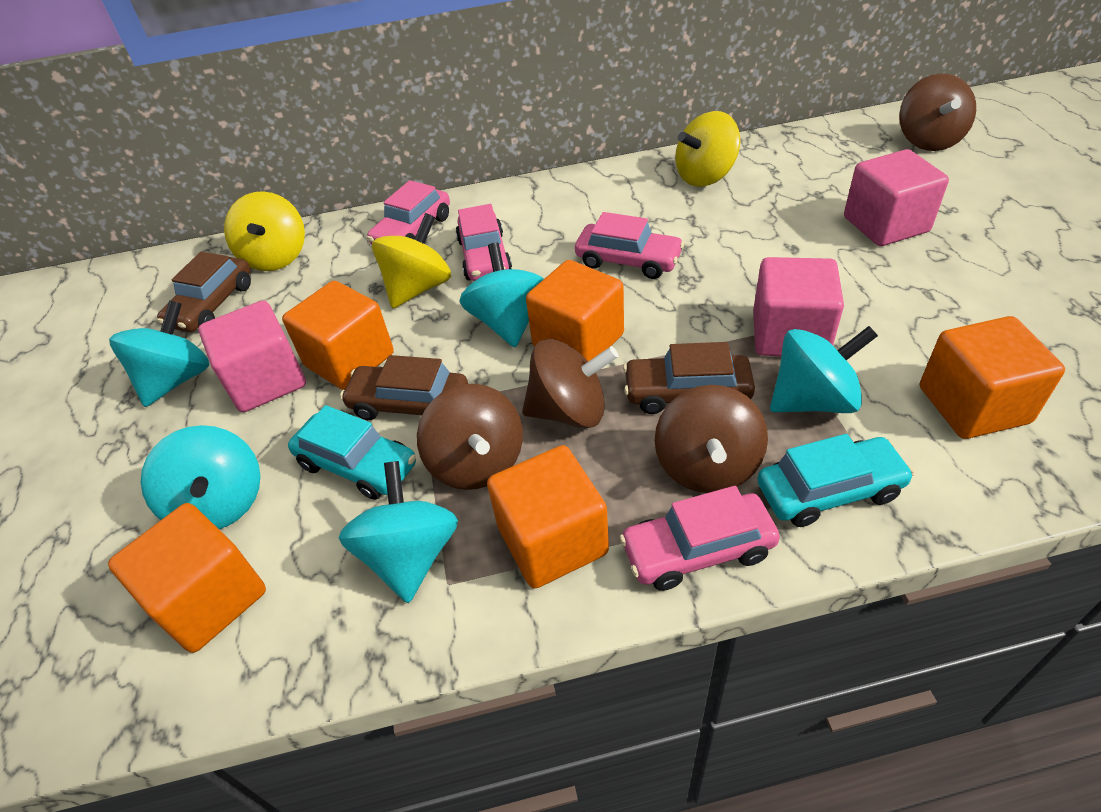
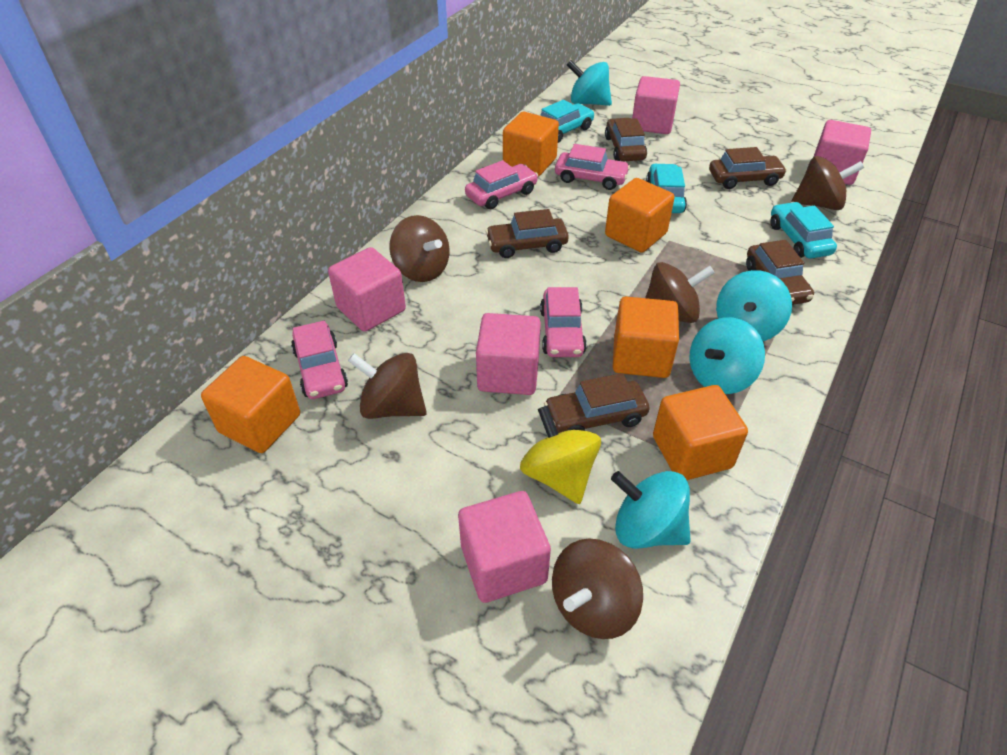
brown car: [157,252,251,332] [340,355,468,420] [623,342,755,414] = 3 -> [485,209,569,258] [544,373,650,433] [605,118,647,161] [709,147,787,189] [746,240,814,305] = 5
brown spinning top: [417,384,523,490] [522,339,618,428] [655,385,768,493] [899,73,976,151] = 4 -> [348,353,427,419] [389,215,450,282] [552,538,643,639] [645,262,715,323] [792,156,864,210] = 5
pink cube: [198,300,306,412] [753,257,844,356] [844,149,949,246] = 3 -> [328,247,406,332] [458,491,551,603] [476,313,541,395] [632,76,680,134] [814,120,871,185] = 5
turquoise car: [288,405,416,500] [757,434,914,527] = 2 -> [540,100,595,143] [646,163,687,213] [770,202,837,259] = 3
turquoise spinning top: [109,300,209,407] [141,425,261,529] [339,461,458,603] [459,243,544,347] [770,326,878,413] = 5 -> [567,60,612,106] [611,471,691,549] [689,317,765,394] [716,270,792,341] = 4
yellow spinning top: [224,191,305,271] [372,213,451,308] [675,111,740,187] = 3 -> [520,405,601,504] = 1

